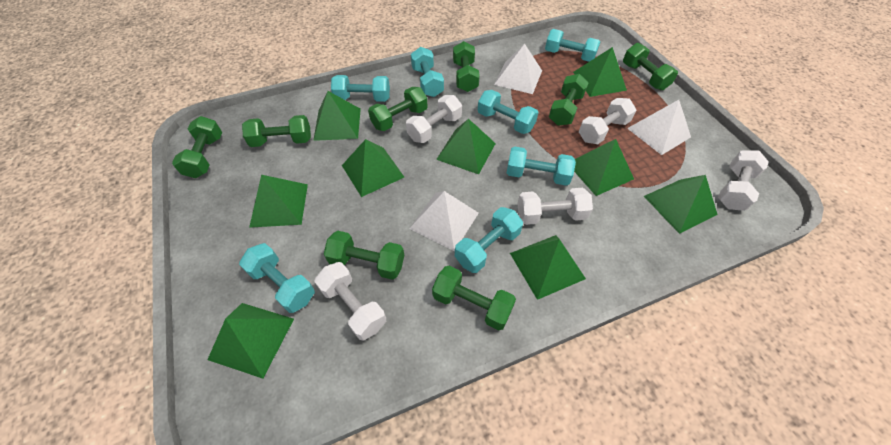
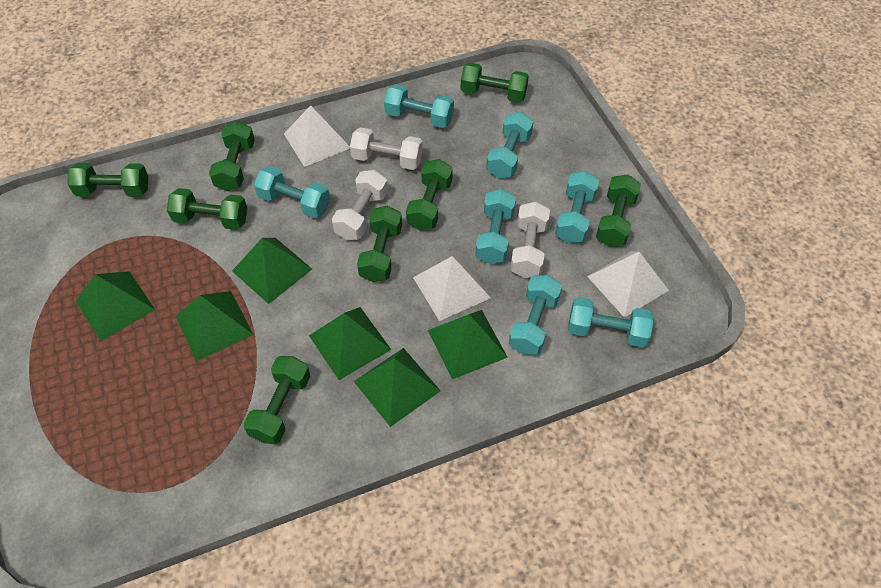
green pyramid: [207,303,294,379] [249,175,308,228] [313,91,361,141] [342,139,404,197] [436,119,496,174] [510,235,586,300] [573,47,627,97] [574,139,634,196] [644,175,718,234] = 9 -> [76,271,155,341] [176,291,253,361] [232,238,312,304] [309,307,391,380] [354,348,440,427] [428,310,508,379] = 6
white dumbbell: [314,262,386,341] [406,95,462,143] [517,188,593,225] [579,98,636,144] [718,150,769,211] = 5 -> [332,170,388,240] [350,127,423,170] [510,202,550,278] = 3

